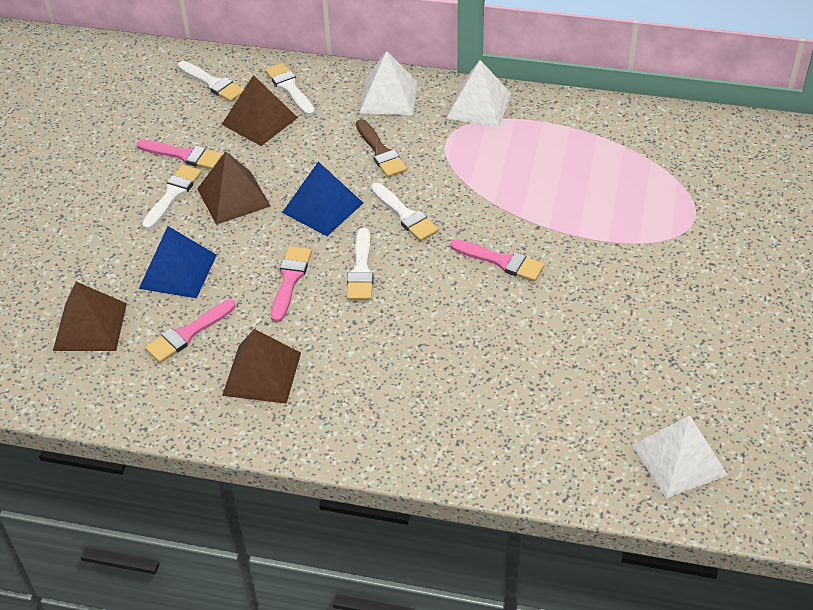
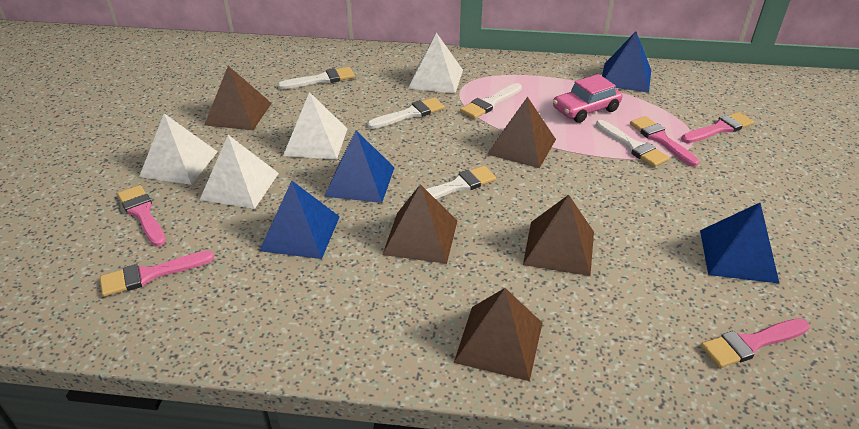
blue pyramid: [139,226,217,298] [282,162,363,236] = 2 -> [259,181,340,259] [324,131,395,203] [602,32,651,93] [700,203,780,284] = 4
brown brush: [356,119,407,177] = 1 -> none = 0
brown pyramid: [53,282,127,351] [197,152,270,225] [221,75,298,146] [222,329,301,404] = 4 -> [204,66,272,130] [382,184,457,264] [454,288,542,381] [487,97,556,168] [523,195,594,276] = 5
pink brush: [137,140,222,169] [145,300,235,363] [271,246,312,322] [450,239,544,281] = 4 -> [100,251,214,297] [117,185,166,247] [630,116,699,167] [681,112,754,143] [701,318,810,368] = 5
pink car: none = 0 -> [553,74,622,123] = 1
white pyramid: [359,51,417,115] [446,60,512,128] [632,415,728,498] = 3 -> [139,113,218,185] [200,135,279,209] [283,92,347,159] [408,32,463,93] = 4

